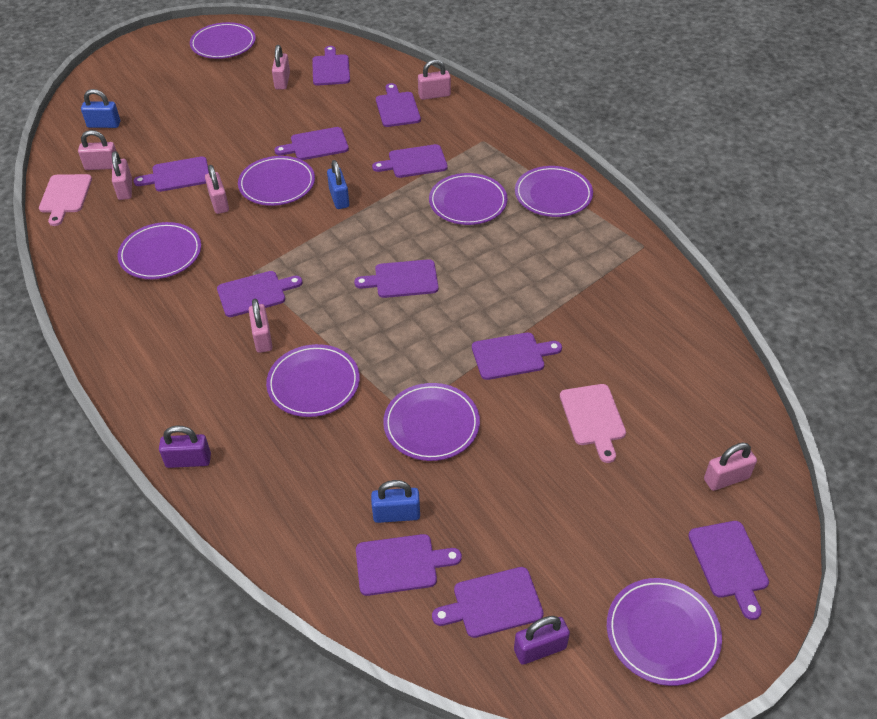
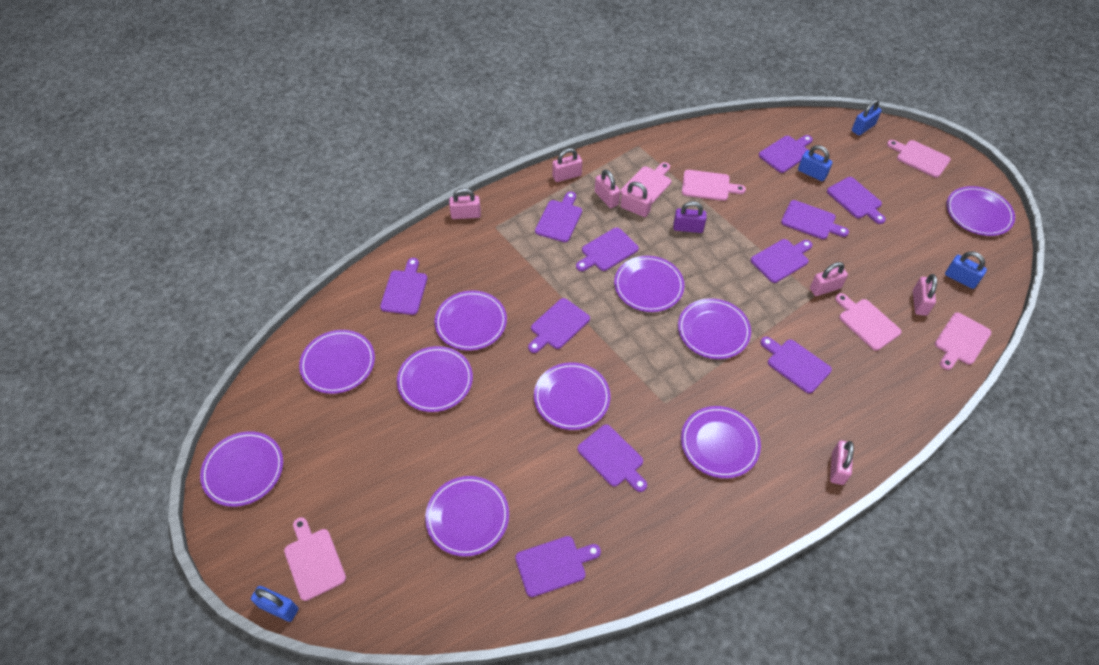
blue padlock: [81,89,120,128] [327,160,349,209] [371,480,420,523] = 3 -> [251,586,299,622] [798,145,832,181] [852,99,882,135] [945,251,987,289] = 4
pink cutting board: [39,174,92,226] [560,384,626,463] = 2 -> [284,517,346,601] [621,162,671,205] [682,170,746,201] [835,293,902,351] [887,140,951,178] [935,312,991,370] = 6
purple padlock: [159,425,211,468] [514,616,570,665] = 2 -> [673,201,707,233] = 1
purple plate: [118,222,201,279] [190,22,256,59] [238,156,315,206] [266,344,360,417] [383,383,480,461] [429,173,508,225] [515,166,593,217] [607,578,722,686] = 8 -> [200,431,283,507] [299,330,375,394] [397,346,473,412] [425,476,509,557] [434,291,507,350] [534,362,611,430] [614,256,684,312] [678,298,751,359] [681,406,761,478] [946,186,1015,236] = 10

